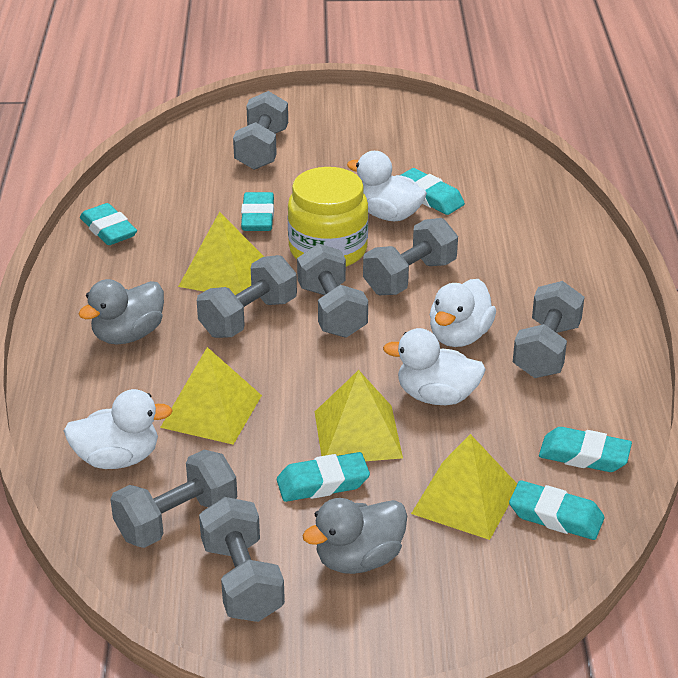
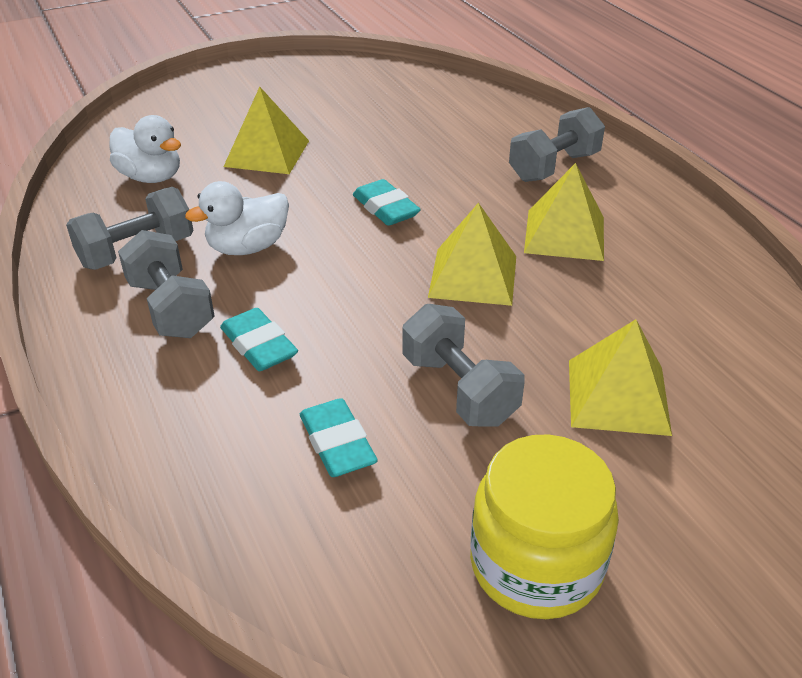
grey duck: [79,279,164,344] [303,498,407,574] = 2 -> none = 0
grey dumbbell: [110,450,237,548] [197,255,297,338] [199,497,285,622] [233,91,288,170] [297,244,368,338] [363,218,458,295] [513,281,584,378] = 7 -> [66,187,193,270] [118,230,214,338] [402,304,525,427] [509,107,605,182] = 4
turquoise eraser: [80,203,137,245] [241,192,274,231] [277,452,370,502] [400,168,465,215] [509,481,604,540] [539,427,632,472] = 6 -> [220,308,298,371] [300,398,378,477] [353,179,421,226] = 3
white duck: [64,389,173,469] [347,151,427,221] [383,328,486,405] [430,279,496,347] = 4 -> [109,115,181,183] [185,181,289,255] = 2

